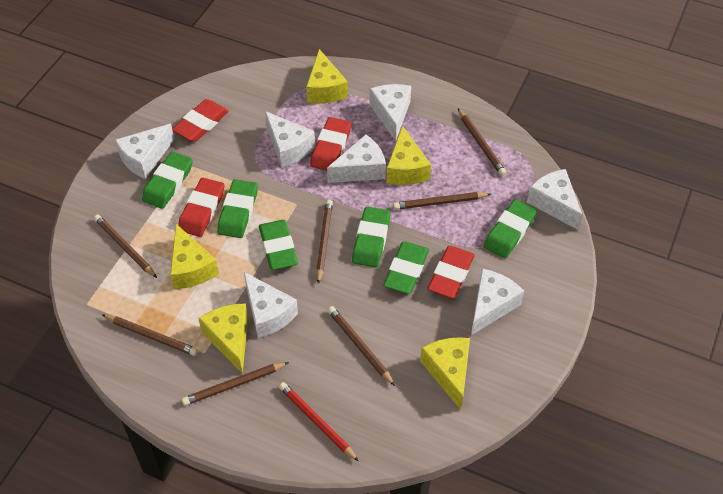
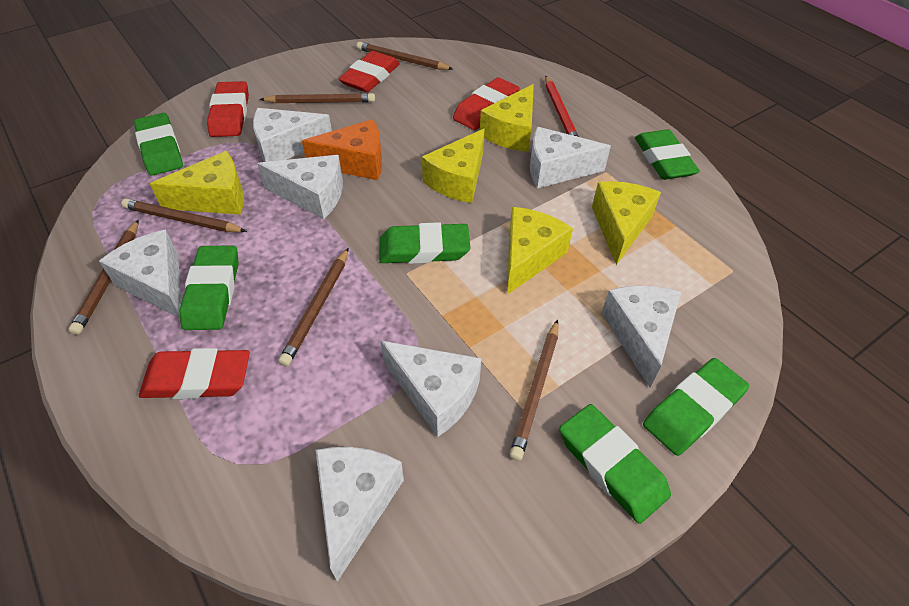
brown pencil: [94,215,157,278] [102,315,198,356] [182,362,289,406] [316,200,333,284] [328,306,395,386] [393,192,491,210] [458,109,506,176] = 7 -> [68,220,139,335] [121,199,247,232] [259,93,375,104] [278,248,349,367] [357,42,453,70] [510,319,558,461] = 6
orange cheese: none = 0 -> [302,119,382,180] = 1

